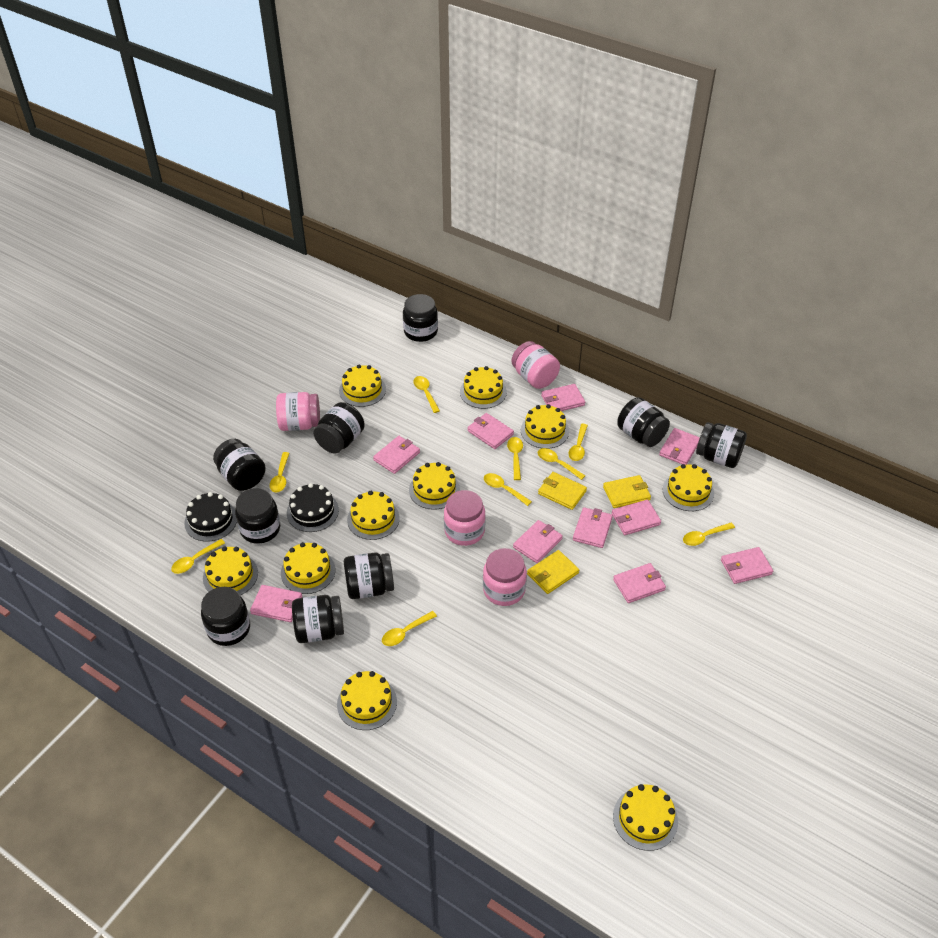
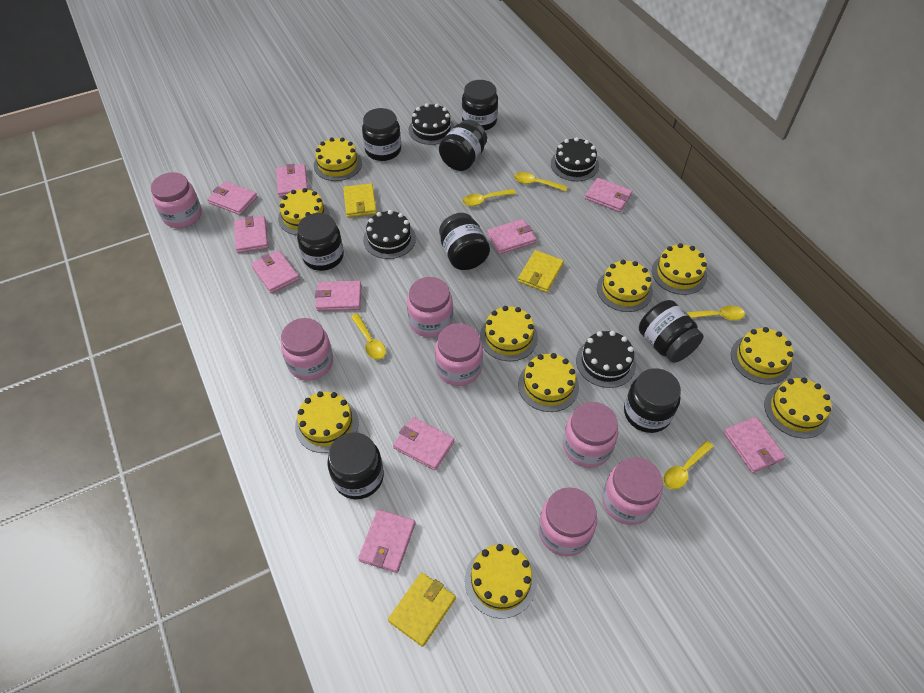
black cake: [184,492,237,542] [287,483,339,532] = 2 -> [363,210,416,259] [409,103,454,145] [551,137,599,181] [576,331,636,388] = 4
black jar: [201,587,250,646] [213,439,266,491] [235,488,280,544] [292,595,344,643] [313,402,365,453] [344,553,394,599] [403,294,438,342] [617,397,670,447] [696,422,747,468] = 9 -> [297,213,344,271] [328,432,384,500] [362,108,401,161] [439,120,487,171] [439,213,490,270] [462,80,498,131] [624,368,681,433] [639,300,703,363] = 8
pink jar: [276,392,320,431] [444,490,486,546] [483,548,527,606] [511,341,560,389] = 4 -> [151,172,202,228] [281,318,333,380] [407,277,453,338] [435,323,483,386] [538,487,597,557] [563,402,618,468] [602,457,663,525] = 7
yellow spoon: [171,539,225,574] [270,452,289,493] [382,611,437,646] [414,376,440,413] [484,473,532,506] [507,437,523,480] [538,448,586,480] [569,424,588,461] [683,523,735,546] = 9 -> [351,313,386,360] [463,189,516,206] [514,172,567,191] [663,441,714,490] [686,306,745,320] = 5

